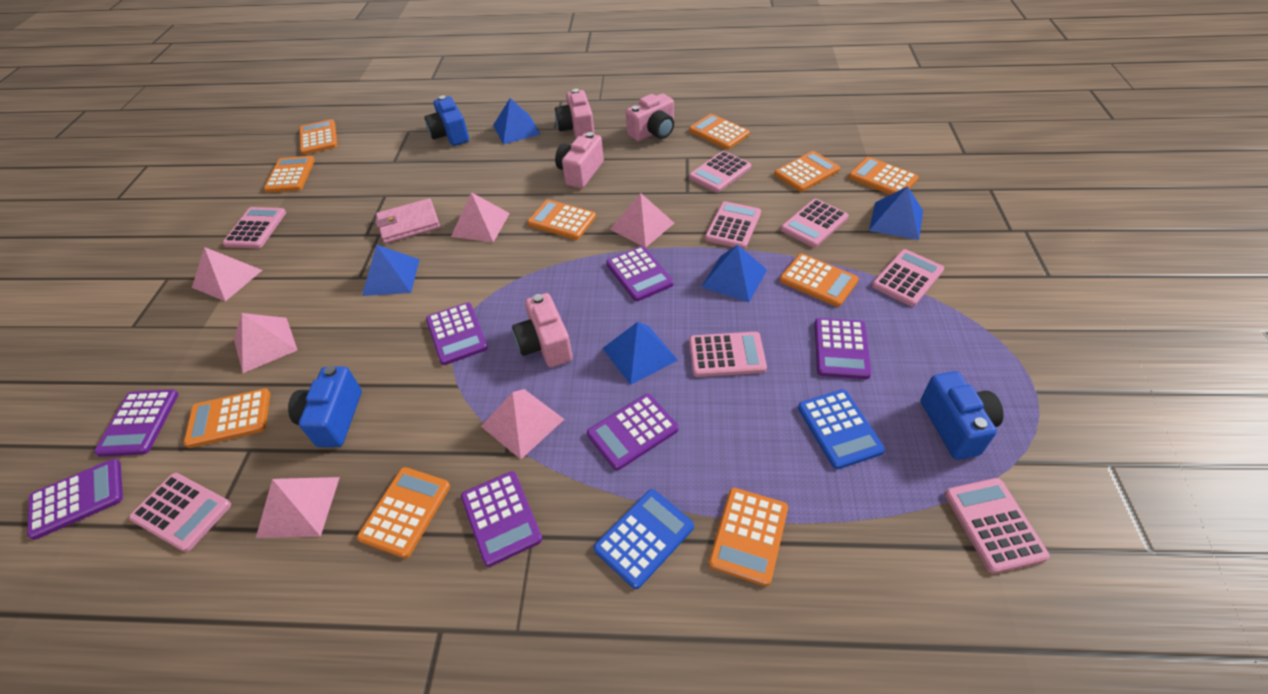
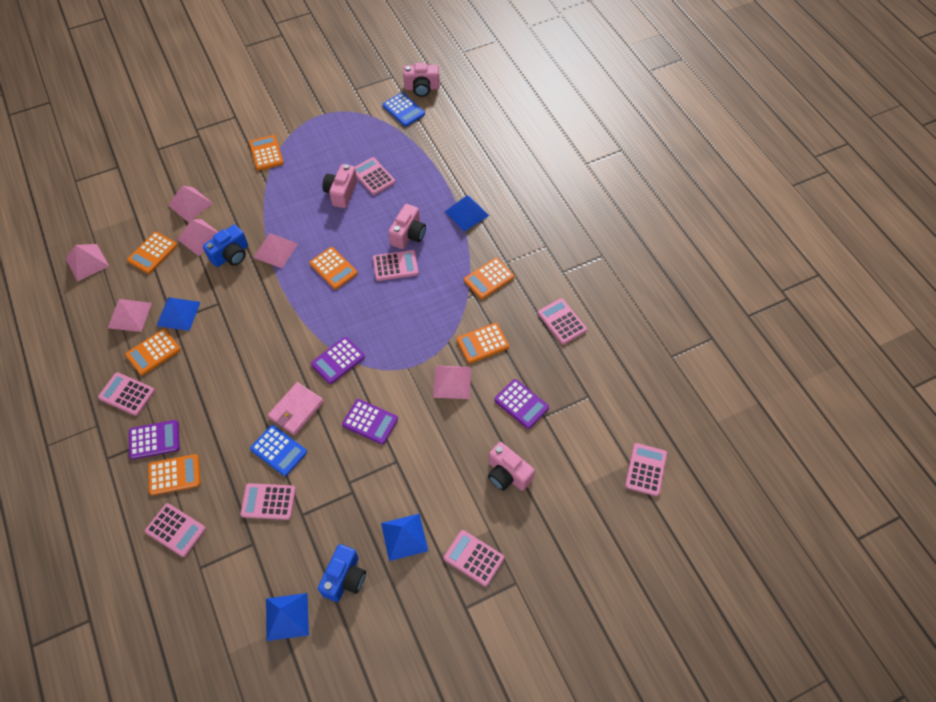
blue camera: [288,366,362,447] [424,95,469,146] [921,371,1004,460] = 3 -> [203,224,248,267] [318,544,366,602] = 2
blue pyramid: [362,245,420,296] [493,98,540,144] [602,322,678,385] [702,245,767,302] [869,186,923,240] = 5 -> [156,297,201,331] [266,593,309,641] [381,514,428,561] [445,195,489,232] = 4
orange calculator: [184,388,270,448] [264,156,315,193] [300,119,337,155] [357,467,450,558] [527,199,596,240] [689,114,750,149] [709,488,788,586] [774,151,840,192] [780,253,859,307] [849,157,918,195] = 10 -> [125,329,181,375] [127,232,177,274] [148,454,200,495] [249,135,284,171] [309,247,358,289] [457,323,509,363] [464,258,514,299] = 7
purple calculator: [27,458,123,540] [94,389,179,457] [426,302,488,365] [461,471,542,567] [587,394,679,470] [606,246,674,301] [814,318,871,379] = 7 -> [129,420,180,460] [311,337,365,384] [342,399,398,445] [494,379,549,429] = 4

